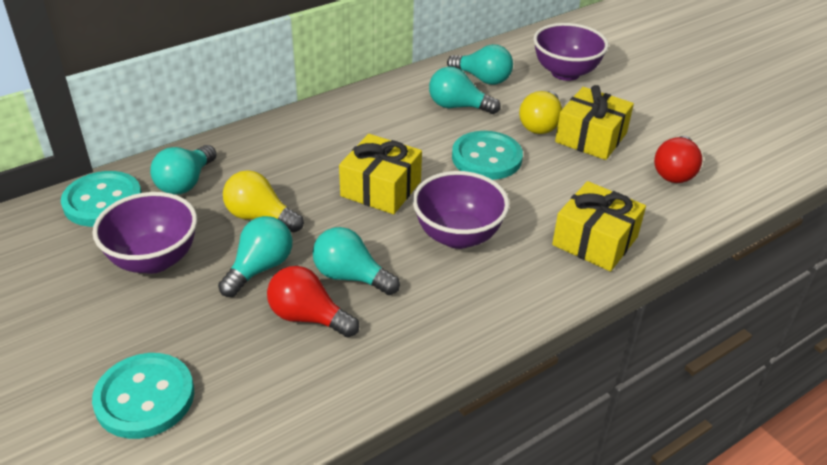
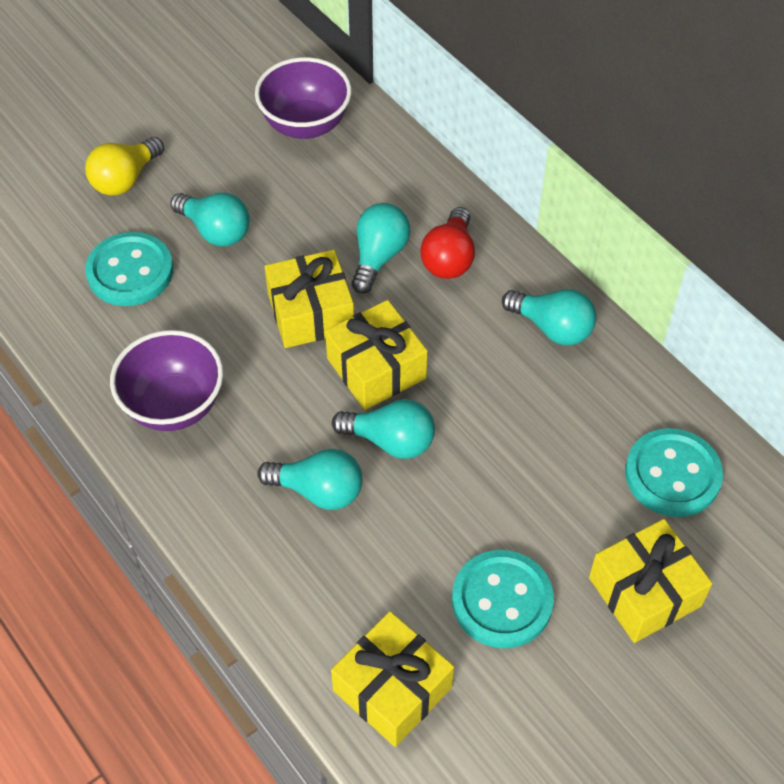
purple bowl: [92,192,197,274] [413,171,509,249] [533,23,609,81] = 3 -> [110,330,223,431] [255,57,352,139] = 2
red light bulb: [267,266,359,338] [654,136,702,183] = 2 -> [420,207,475,279] = 1
yellow gift: [339,134,422,214] [552,181,646,272] [555,85,634,160] = 3 -> [264,250,354,348] [325,300,428,410] [331,611,454,747] [589,519,712,643] = 4
yellow light bulb: [223,170,304,232] [519,91,562,134] = 2 -> [85,137,164,196] = 1

